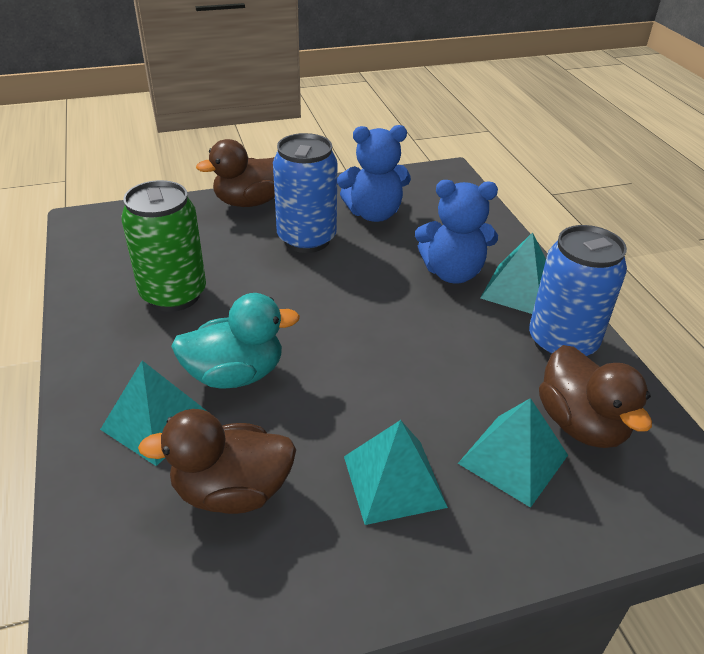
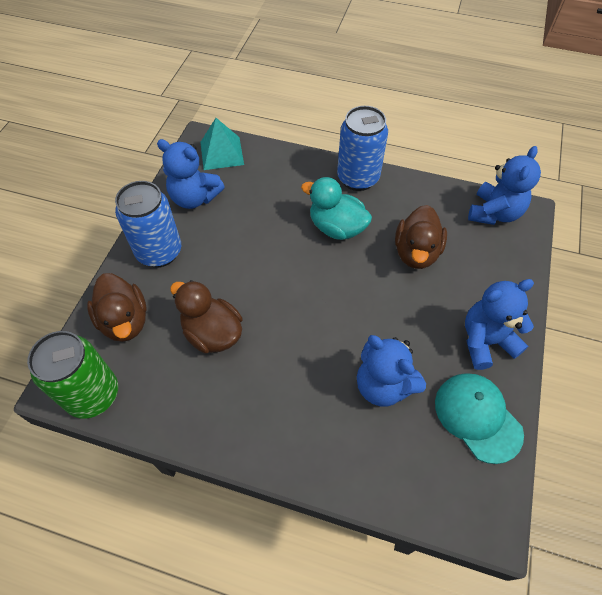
blue teddy bear: [337,125,411,222] [415,180,498,284] = 2 -> [157,139,225,209] [357,335,426,407] [465,279,534,370] [468,146,541,225] = 4
turquoise cap: none = 0 -> [435,373,524,464] = 1
turquoise pyramid: [100,361,207,466] [344,420,448,525] [458,398,568,508] [480,232,546,314] = 4 -> [200,118,244,170] = 1

